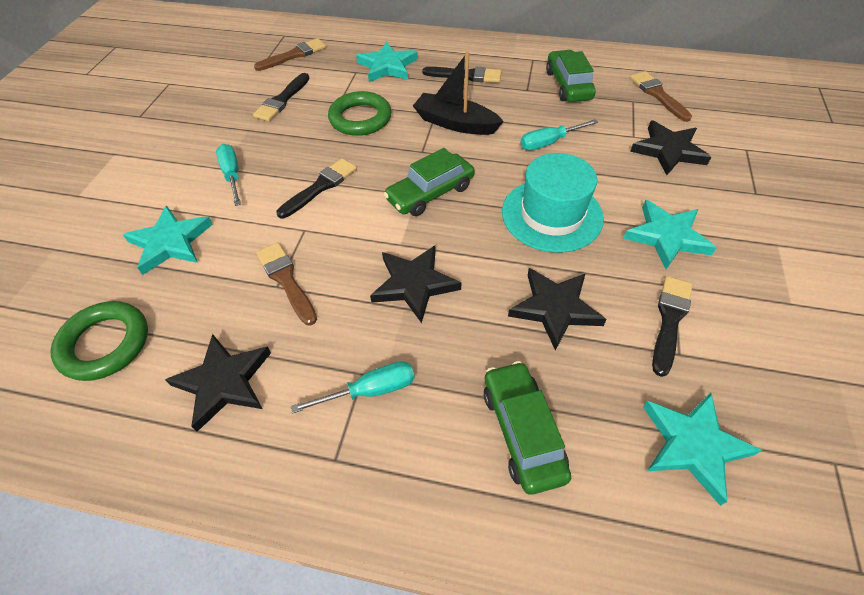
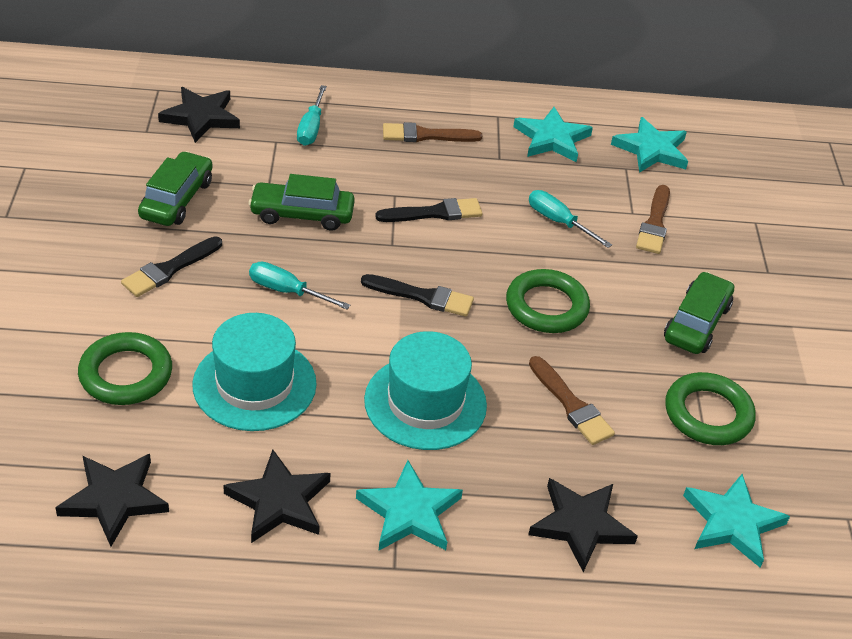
black boat: [413,52,504,135] = 1 -> none = 0
black brush: [253,73,310,121] [277,158,357,218] [422,67,502,83] [652,276,693,377] = 4 -> [121,236,222,297] [361,274,474,317] [375,198,483,222] = 3
green ring: [50,301,148,381] [328,91,392,136] = 2 -> [78,332,172,405] [506,269,590,333] [665,372,756,445] = 3
turquoise hat: [502,153,604,253] = 1 -> [193,313,317,431] [364,331,487,450] = 2

